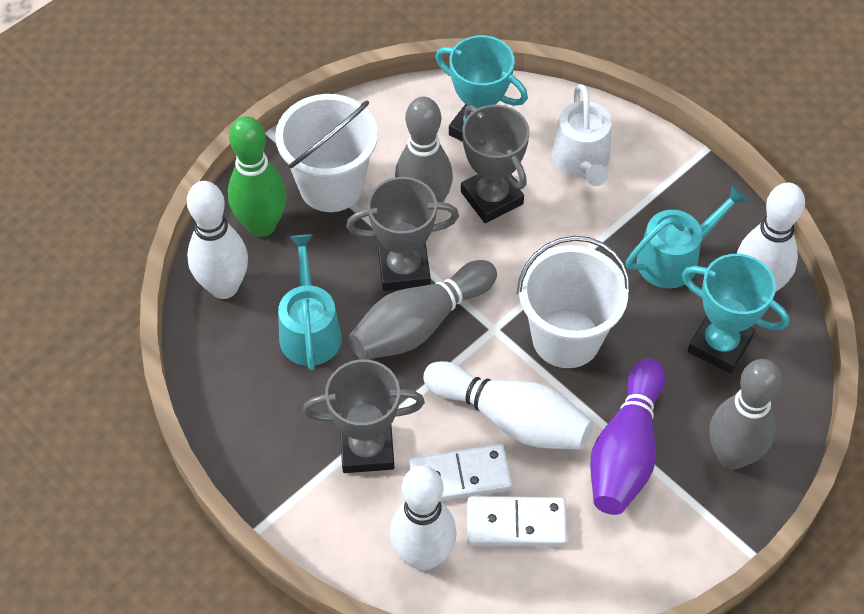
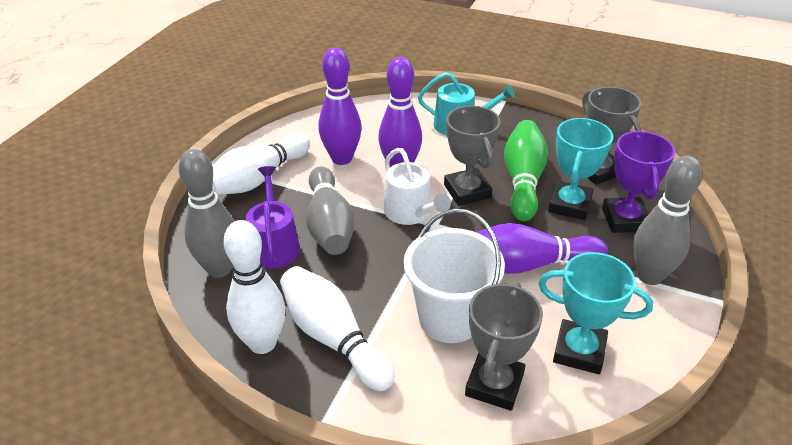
purple bowling pin: [590,358,665,515] = 1 -> [318,48,362,165] [378,57,422,167] [476,223,608,274] = 3
purple trophy: none = 0 -> [602,131,675,233] = 1
purple watering can: none = 0 -> [246,166,300,269] = 1
turquoise watering can: [278,234,342,370] [626,185,748,288] = 2 -> [418,72,515,135] = 1
white bowling pin: [187,181,248,299] [390,466,457,571] [423,361,593,450] [737,182,805,292] = 4 -> [213,133,310,195] [223,220,286,354] [280,266,395,391] = 3
white bucket: [275,94,378,212] [517,236,630,368] = 2 -> [404,209,505,343] = 1
white domino: [409,444,512,501] [467,497,567,546] = 2 -> none = 0

